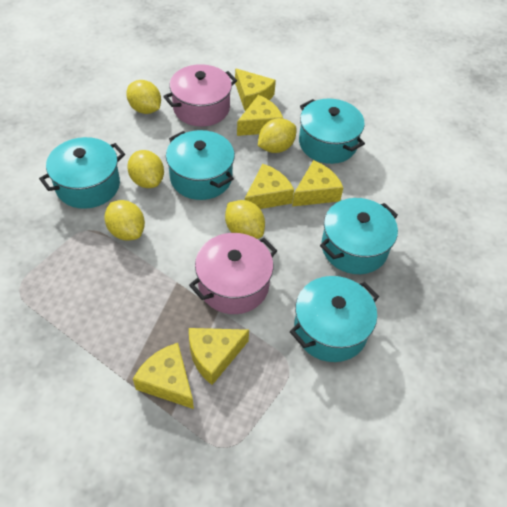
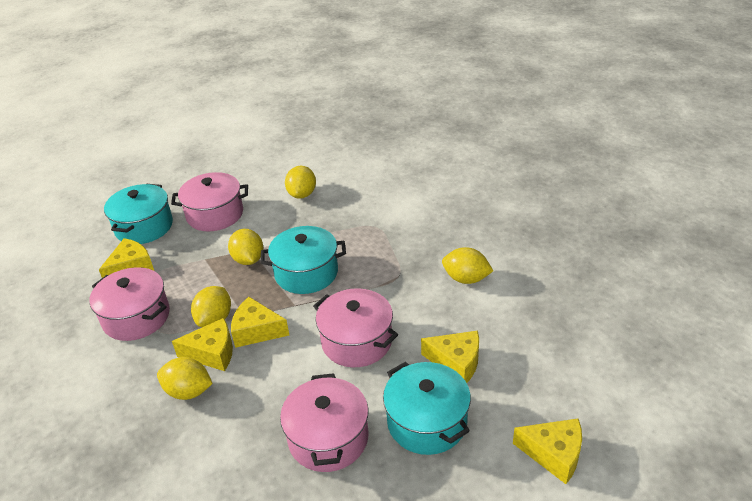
pink pot: [163,64,237,127] [189,233,277,314] = 2 -> [90,267,170,341] [171,172,248,231] [280,373,368,472] [313,288,398,367] = 4
turquoise pot: [39,137,125,209] [166,130,235,200] [290,276,379,362] [299,99,365,164] [320,198,398,274] = 5 -> [104,184,173,244] [261,226,346,294] [383,362,471,455] = 3
yellow cheese: [133,343,194,409] [189,328,249,385] [235,68,276,111] [237,95,283,136] [245,164,294,209] [292,160,343,207] = 6 -> [99,238,154,278] [172,318,233,371] [231,297,289,348] [421,331,479,383] [513,419,582,484] = 5

